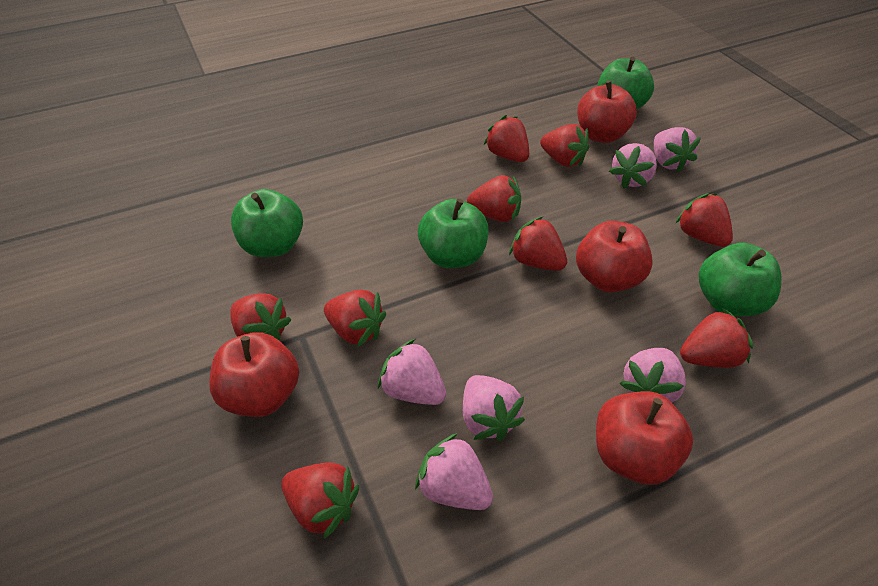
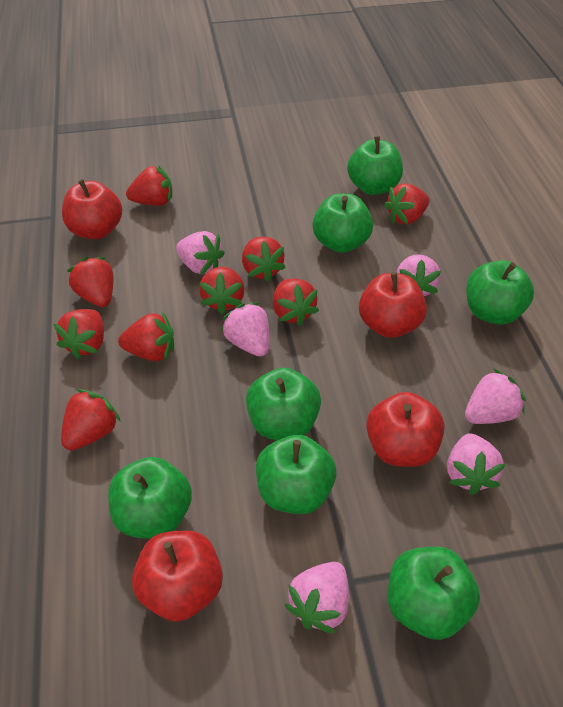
green apple: [231,189,303,257] [418,199,489,268] [598,57,654,109] [699,243,781,316] = 4 -> [108,457,192,539] [246,368,321,440] [256,435,336,514] [313,193,373,253] [347,136,403,195] [388,547,480,640] [466,260,534,325] = 7

